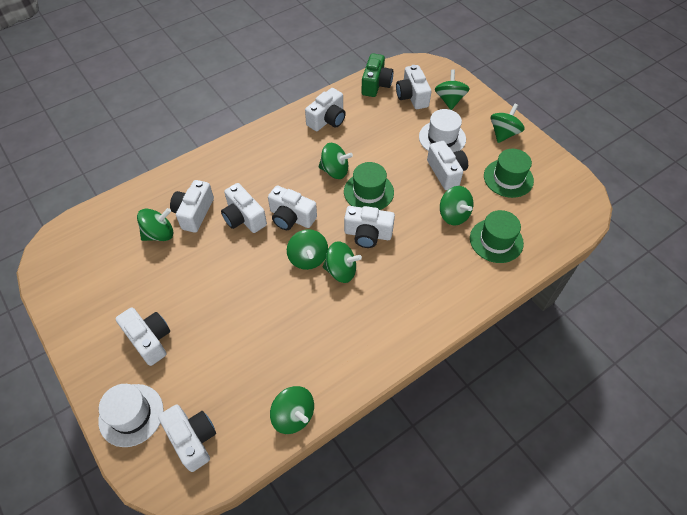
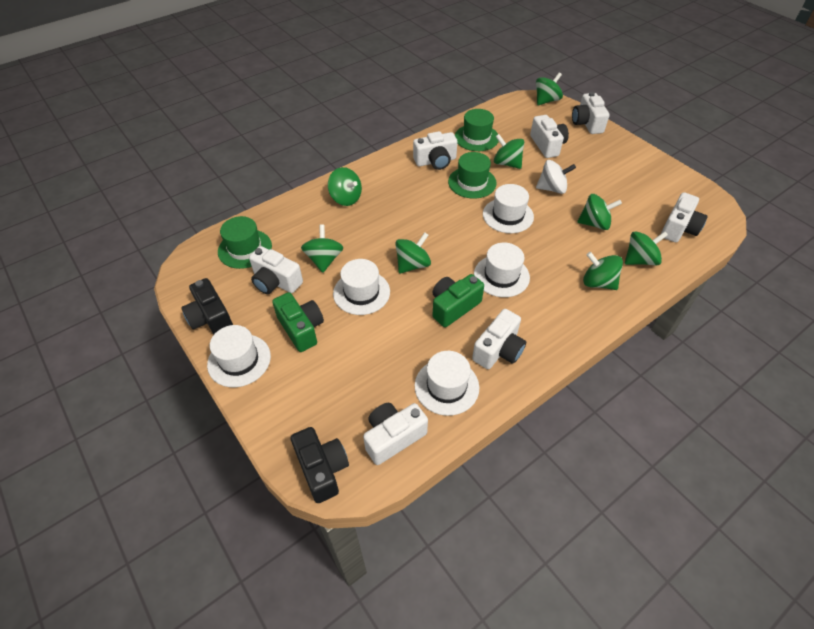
black camera: none = 0 -> [181,278,233,335] [291,427,349,503] = 2
green camera: [361,53,393,97] = 1 -> [272,292,324,352] [432,274,484,327] = 2
white camera: [116,307,170,366] [158,405,216,472] [170,180,214,233] [221,183,267,233] [268,185,317,230] [305,88,346,131] [344,206,395,248] [396,65,431,109] [427,141,468,190] = 9 -> [249,246,303,294] [363,403,428,465] [413,131,458,170] [472,309,526,369] [530,115,569,158] [572,92,610,134] [661,192,708,242] = 7
white hat: [98,384,164,447] [419,109,466,152] = 2 -> [207,325,271,387] [333,259,390,315] [415,351,479,416] [474,243,530,297] [483,184,534,233] = 5
white spinning top: none = 0 -> [536,160,576,194] = 1

